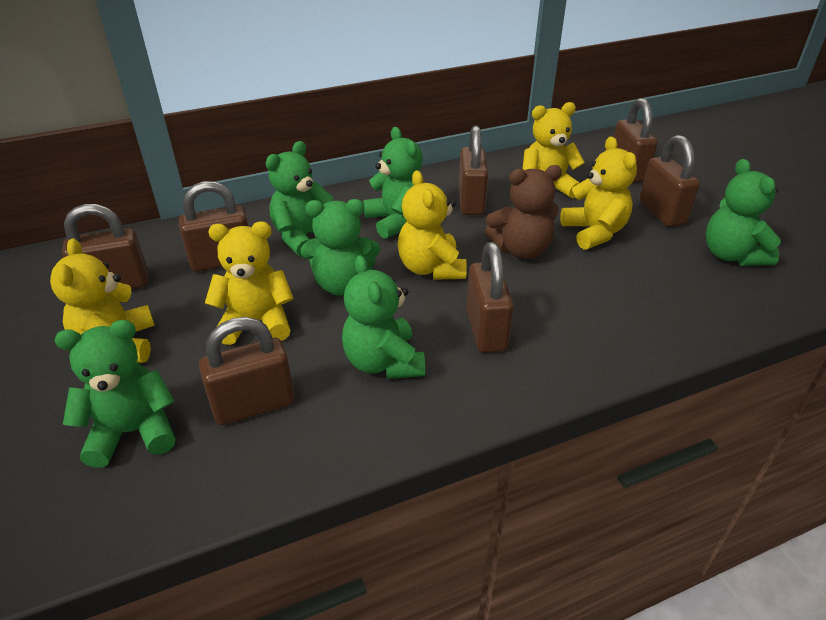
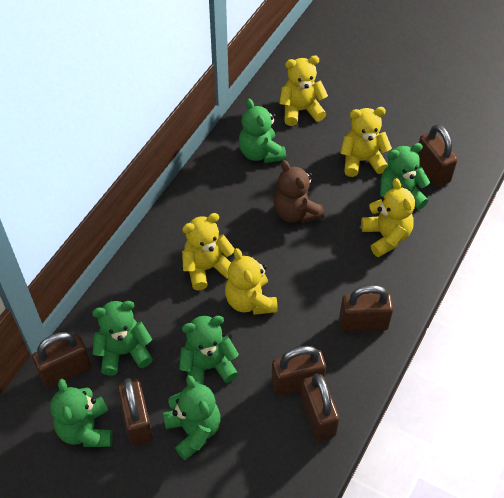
brown padlock: [62,204,148,289] [179,181,249,272] [199,317,295,425] [459,125,488,215] [466,242,514,353] [614,98,658,183] [640,135,700,227] = 7 -> [32,332,91,388] [118,378,153,446] [271,346,326,396] [301,374,340,441] [339,285,393,332] [418,124,458,187] = 6

